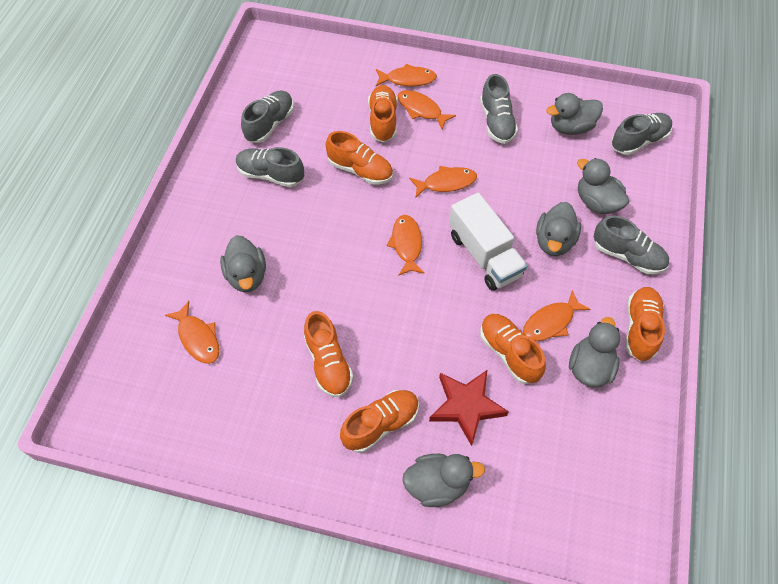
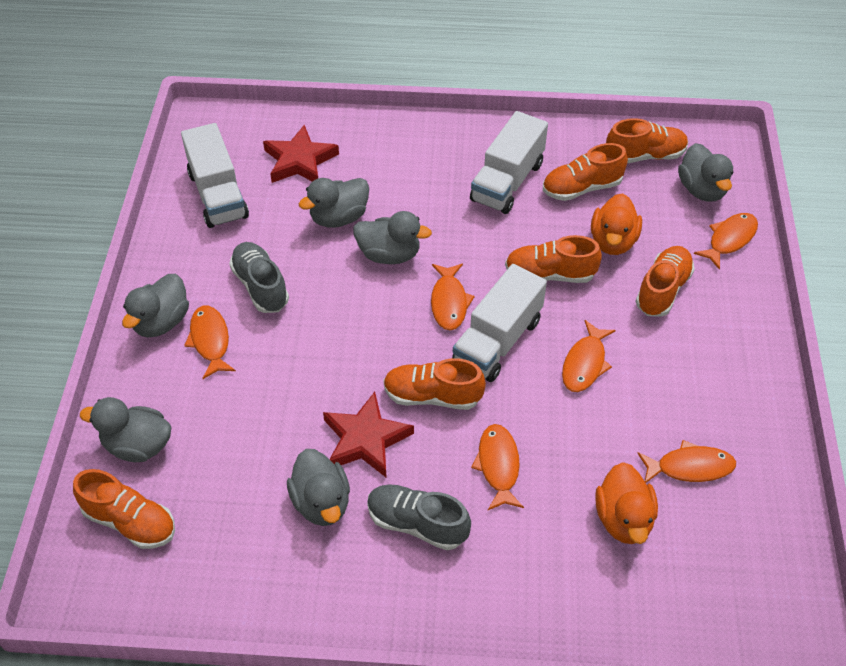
grey shoe: [236,147,304,187] [241,91,294,143] [480,74,518,144] [594,216,669,274] [611,113,672,155] = 5 -> [229,242,289,313] [367,484,471,550] = 2
orange duck: none = 0 -> [591,194,642,255] [595,462,658,544] = 2
red star: [429,370,509,446] = 1 -> [263,124,339,183] [323,392,414,477] = 2
white truck: [449,193,527,291] = 1 -> [181,123,249,228] [452,264,547,382] [470,111,548,214] = 3

